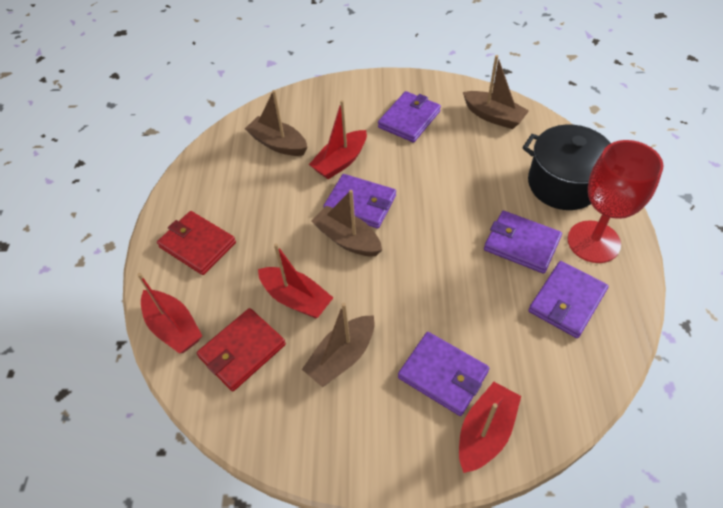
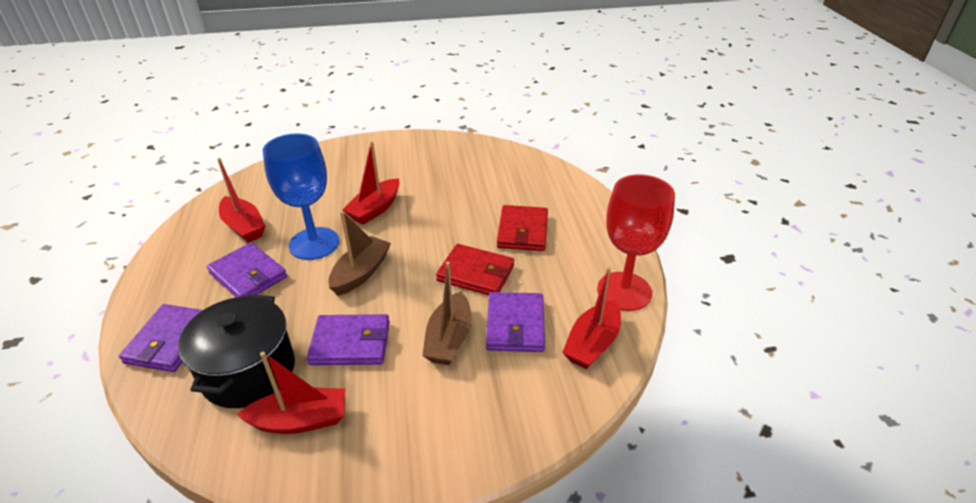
blue goblet: none = 0 -> [263,133,339,260] = 1
brown boat: [245,90,307,156] [302,303,374,387] [311,190,382,256] [463,55,529,129] = 4 -> [328,211,391,296] [422,261,471,365] = 2
purple wallet: [324,174,396,229] [378,91,441,143] [398,332,489,416] [484,211,562,274] [528,261,609,338] = 5 -> [119,304,203,372] [207,243,287,297] [307,314,390,365] [486,292,545,352] = 4

